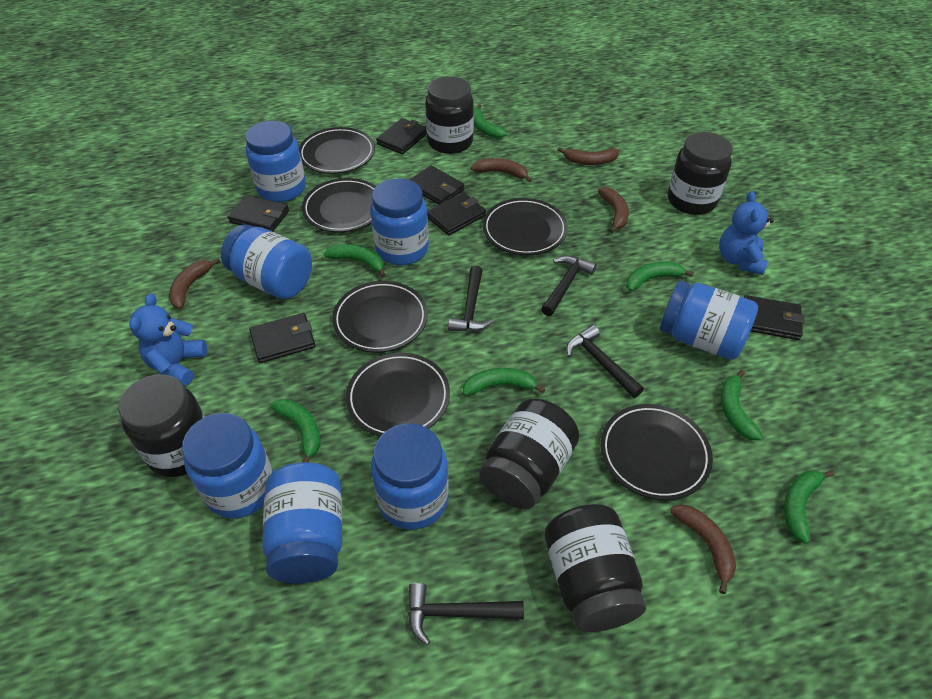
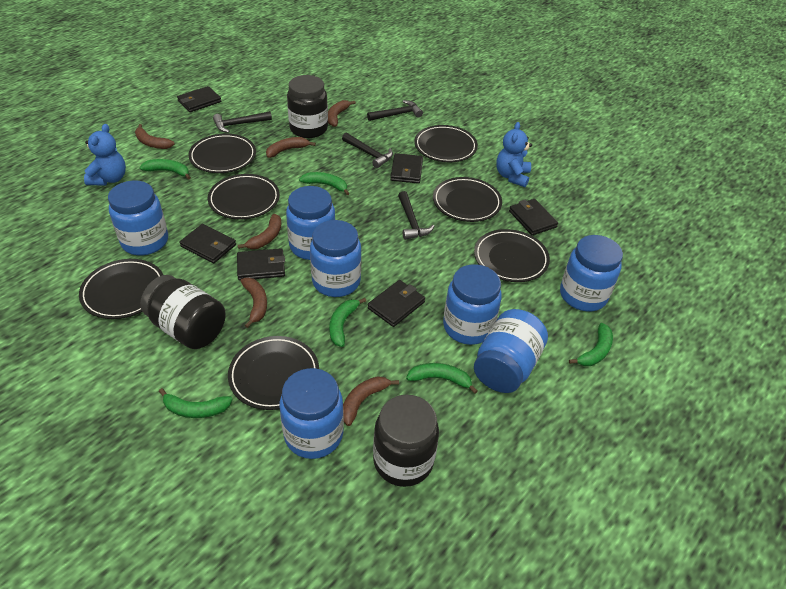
black jar: [118,374,205,477] [425,76,474,154] [479,399,579,509] [544,504,646,632] [668,132,733,215] = 5 -> [140,275,225,349] [287,75,328,138] [373,394,439,487] = 3
black plate: [299,127,375,174] [302,178,376,232] [332,281,428,353] [346,353,450,437] [483,198,568,255] [600,404,713,500] = 6 -> [79,259,163,319] [188,134,256,173] [208,174,280,219] [228,336,319,410] [414,125,478,162] [433,177,502,222] [474,229,550,282] = 7
brown banana: [169,258,221,309] [471,158,532,182] [558,147,619,165] [598,187,629,233] [670,504,736,594] = 5 -> [135,124,175,149] [238,214,281,249] [241,278,267,328] [266,137,316,158] [328,100,356,127] [343,376,399,426] = 6
green banana: [270,399,320,462] [324,244,385,277] [462,368,545,396] [474,104,507,139] [626,262,694,291] [721,370,763,440] [784,470,834,544] = 7 -> [140,159,191,180] [159,388,233,418] [299,172,350,195] [329,298,366,347] [406,363,478,394] [569,323,613,366] = 6

